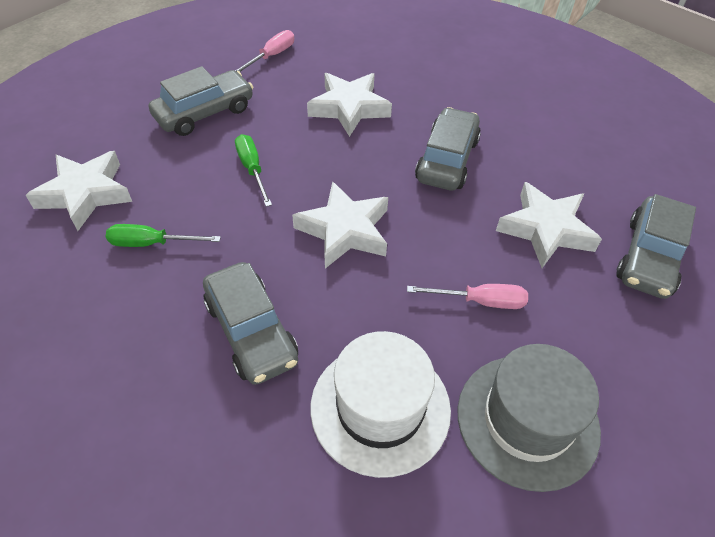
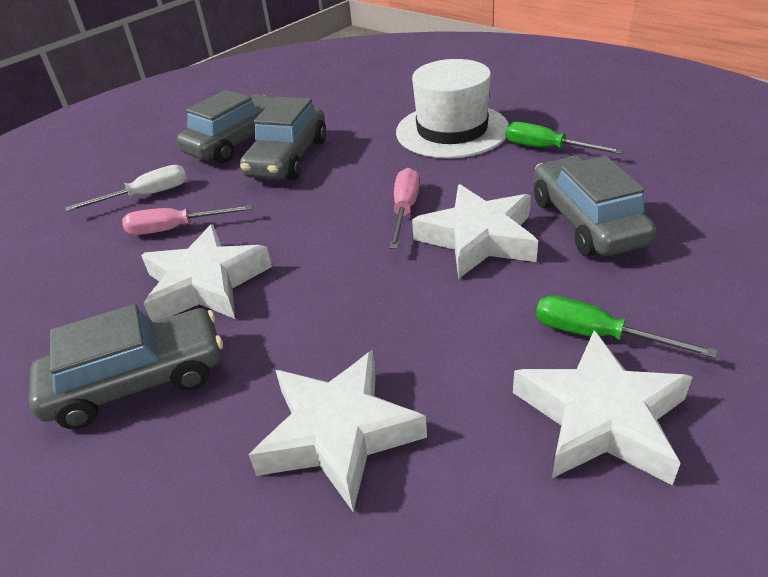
grey hat: [458,344,601,492] = 1 -> none = 0
white screwdriver: none = 0 -> [66,165,187,212] = 1

